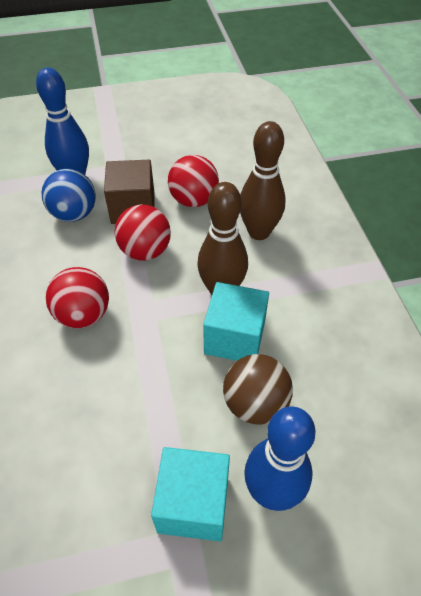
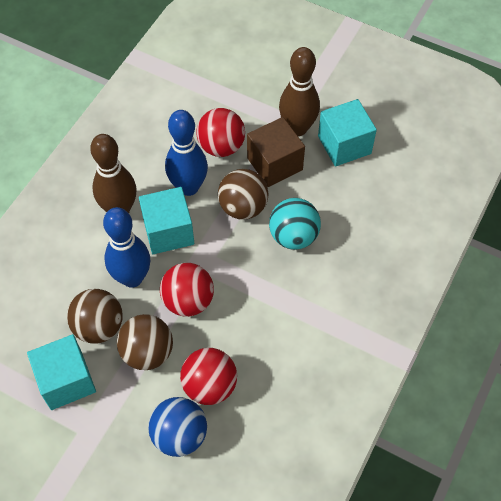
brown ball: [223,354,293,425] = 1 -> [67,289,123,344] [117,314,173,370] [218,169,269,220] = 3
turquoise ball: none = 0 -> [269,198,321,250] = 1
turquoise cube: [151,447,230,541] [203,282,269,361] = 2 -> [27,334,96,410] [139,187,194,254] [318,99,377,166] = 3

